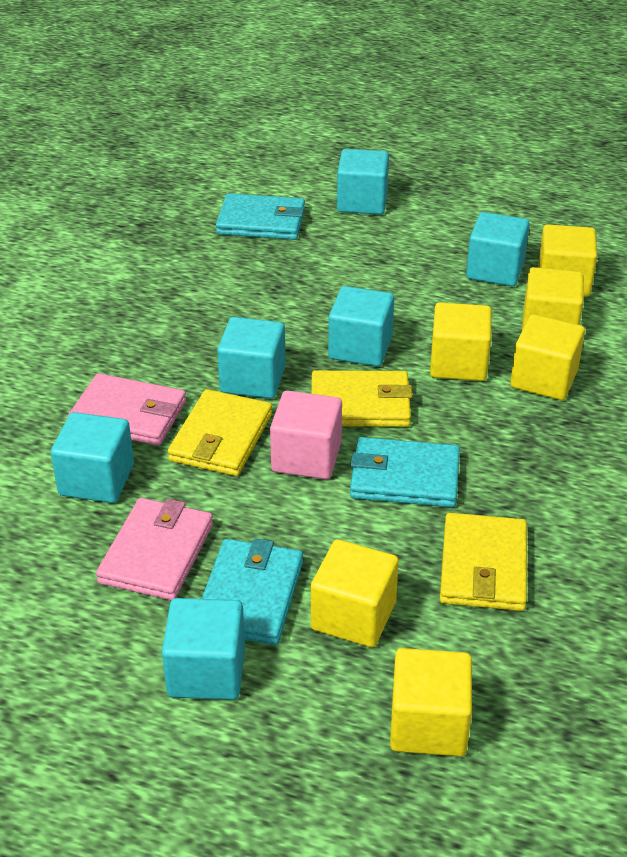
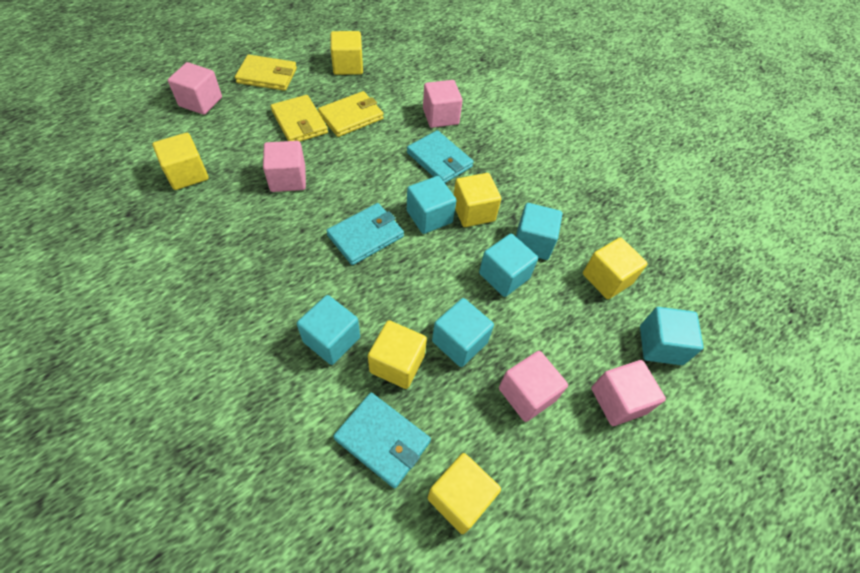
pink cube: [270,390,342,479] = 1 -> [168,62,222,115] [263,141,306,192] [423,80,463,128] [499,351,568,422] [591,360,666,426] = 5
pink wallet: [67,373,186,446] [96,498,213,600] = 2 -> none = 0

